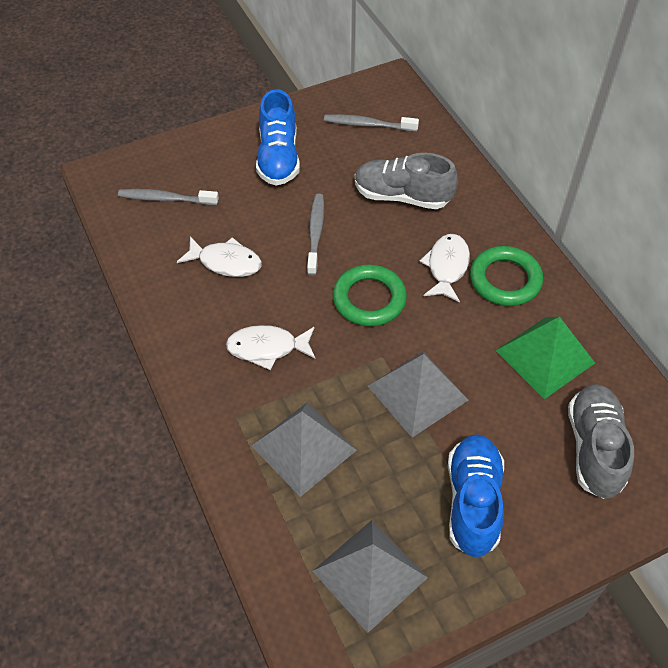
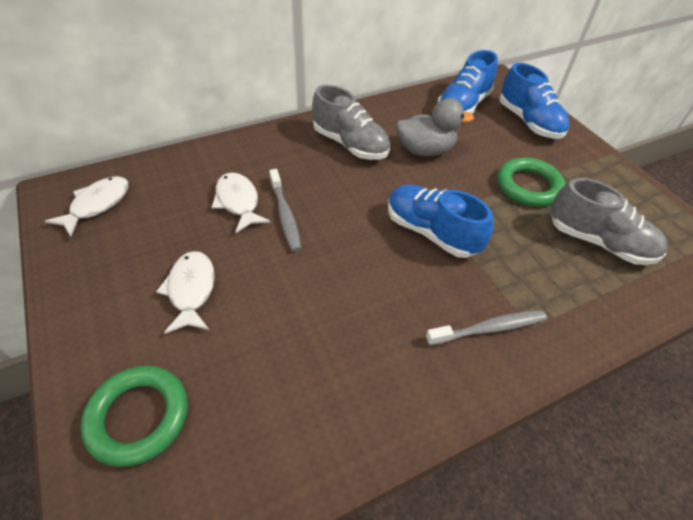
blue shoe: [256,89,300,186] [448,434,504,557] = 2 -> [388,184,493,258] [437,50,498,114] [500,63,570,139] = 3
green pyramid: [496,317,595,399] = 1 -> none = 0
grey duck: none = 0 -> [396,98,474,156] = 1
grey pyramid: [251,402,357,497] [312,520,428,633] [368,351,469,437] = 3 -> none = 0
grey toothbrush: [118,189,219,205] [307,194,324,276] [324,114,419,132] = 3 -> [269,169,301,252] [426,310,547,346] = 2

